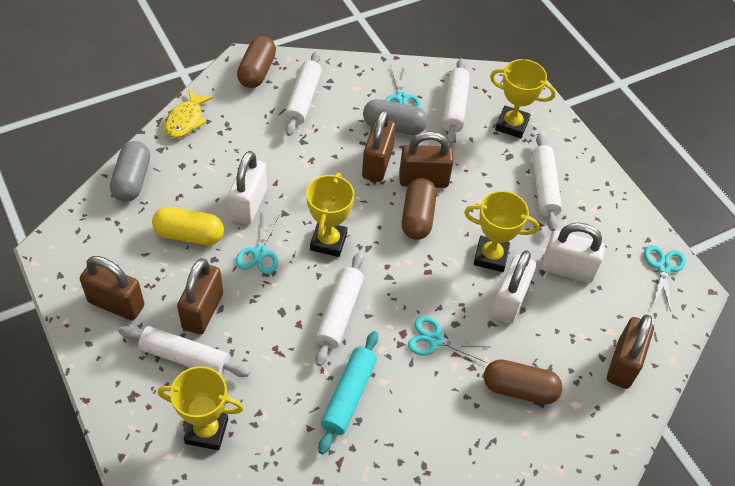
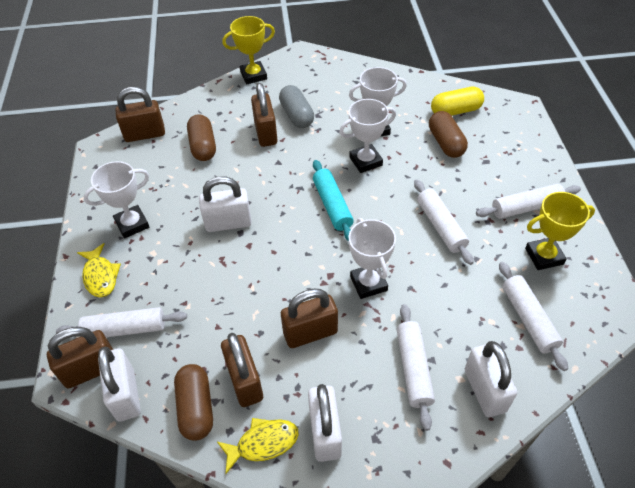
grey capsule: [110,141,150,202] [363,99,428,135] = 2 -> [279,85,314,128] = 1
turquoise scissors: [236,212,281,274] [385,65,421,108] [408,317,490,363] [644,245,686,312] = 4 -> none = 0
white padlock: [228,151,267,225] [491,250,536,324] [542,223,605,283] = 3 -> [98,346,141,422] [199,176,252,232] [308,384,342,462] [465,341,517,417] = 4
white trophy: none = 0 -> [83,161,149,239] [339,99,396,173] [349,67,407,137] [349,218,396,299] = 4
yellow fish: [164,89,213,138] = 1 -> [77,243,121,297] [217,418,299,474] = 2
yellow trophy: [158,366,244,450] [306,173,355,257] [464,191,539,272] [490,59,556,138] = 4 -> [222,16,275,84] [525,192,595,270] = 2

